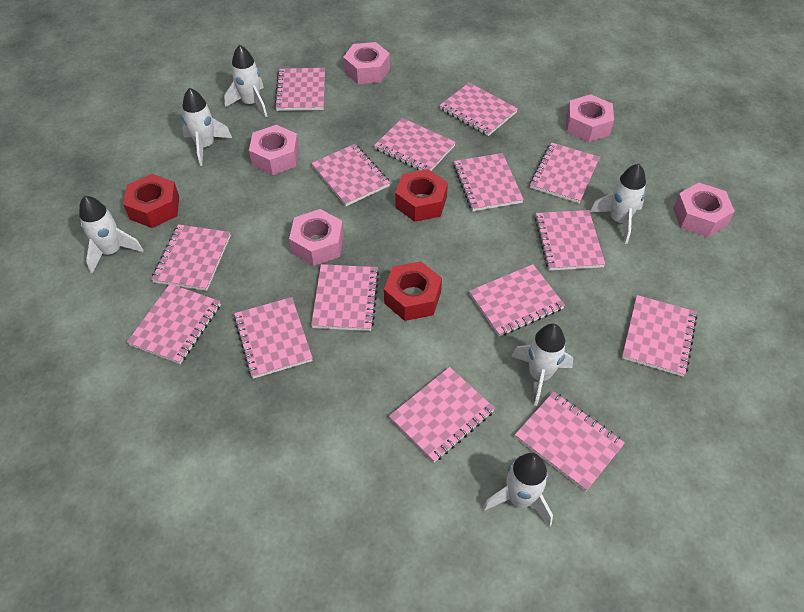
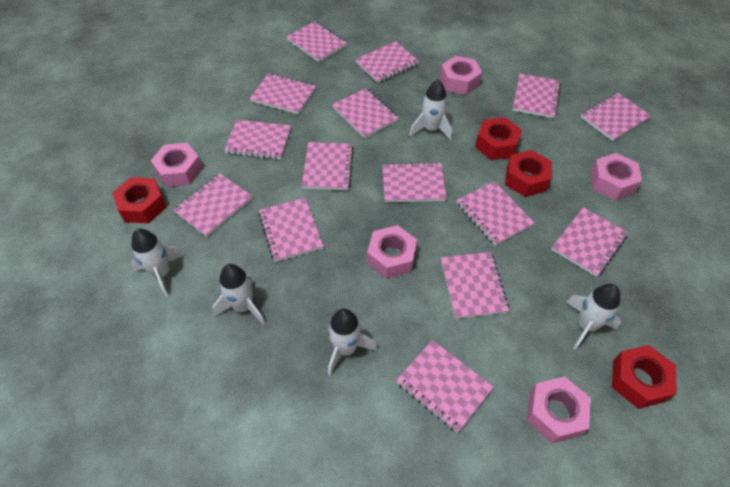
red nut: [123,174,179,228] [384,261,442,321] [395,169,448,222] = 3 -> [113,177,167,224] [475,117,522,160] [505,150,552,197] [612,345,677,409] = 4
white rocket: [79,196,143,274] [182,88,232,166] [224,45,268,117] [483,453,553,527] [512,323,573,406] [590,164,646,244] = 6 -> [131,229,184,297] [212,264,265,325] [328,309,377,376] [409,80,452,140] [567,284,621,350] = 5

